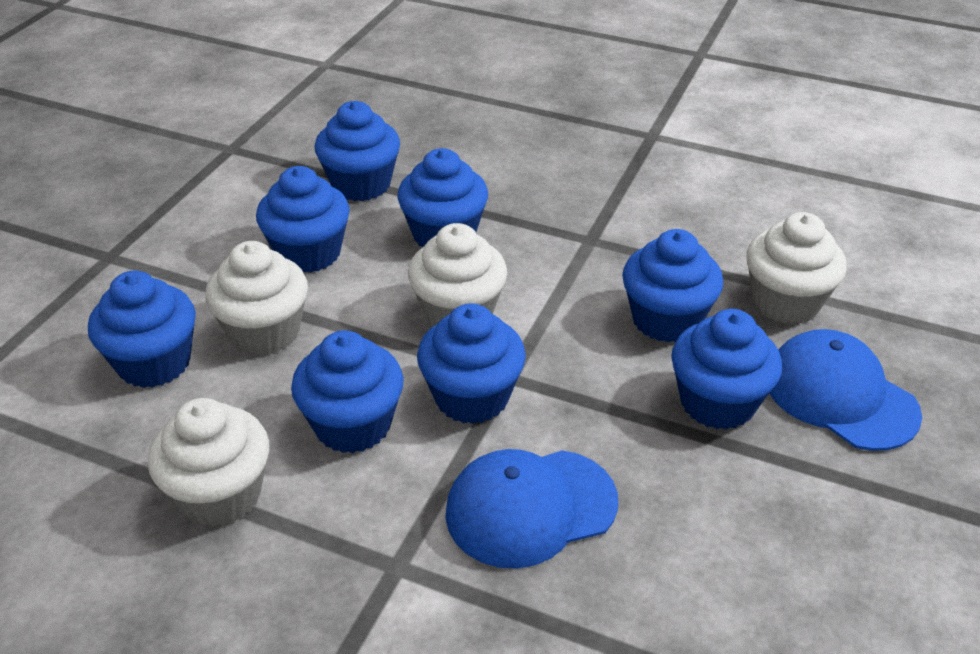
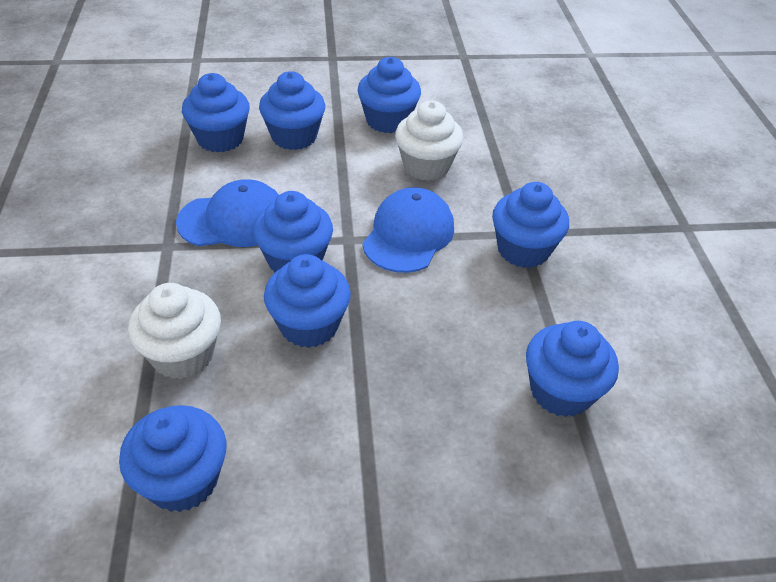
white cupcake: [148,398,269,527] [205,241,308,355] [408,223,507,327] [746,212,847,324] = 4 -> [128,283,221,379] [395,100,463,181] = 2

